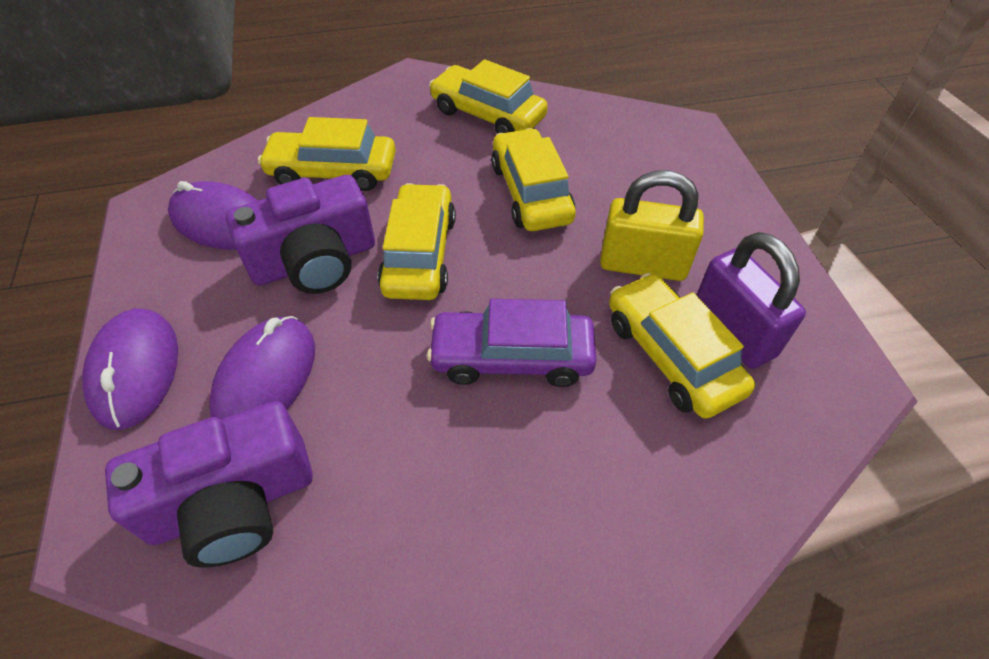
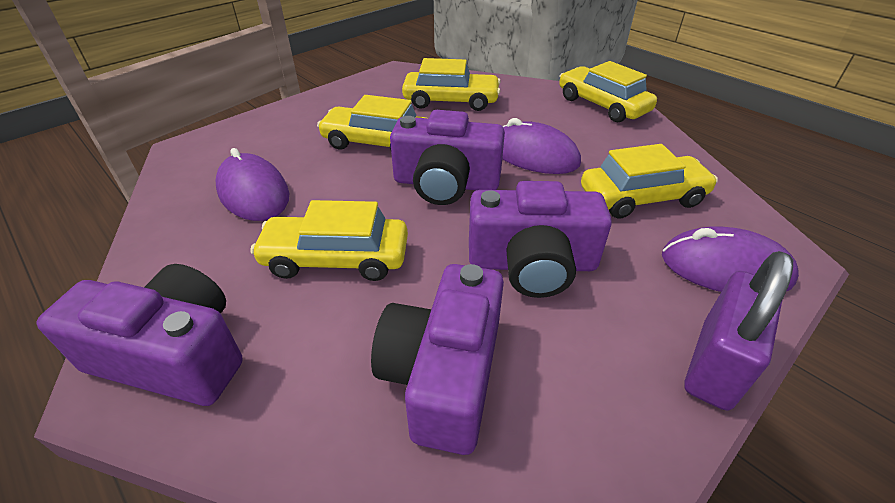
purple camera: [105,401,313,568] [226,175,375,294] = 2 -> [36,264,243,406] [371,264,504,455] [390,110,505,205] [469,181,612,298] = 4
purple car: [427,299,597,387] = 1 -> none = 0
yellow padlock: [600,170,704,281] = 1 -> none = 0

